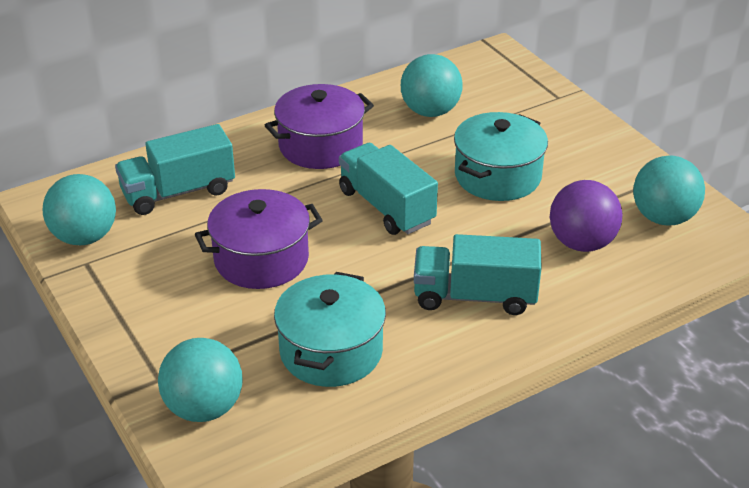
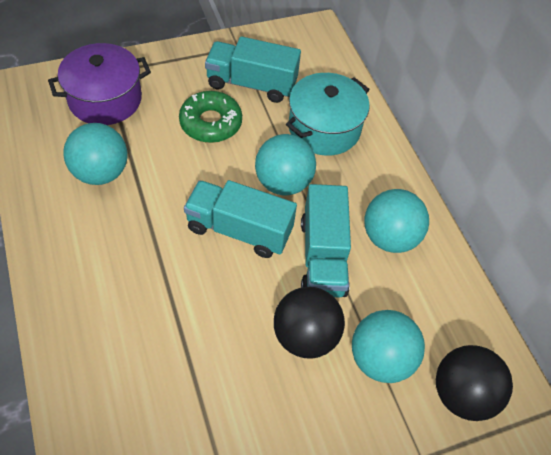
black ball: none = 0 -> [274,287,345,359] [436,345,513,421] = 2
green donut: none = 0 -> [179,91,242,143] = 1
purple ball: [550,180,623,252] = 1 -> none = 0
purple pot: [195,189,323,289] [265,84,374,169] = 2 -> [48,43,151,125] = 1
turquoise pot: [274,272,386,387] [454,112,548,201] = 2 -> [286,73,370,156] = 1

